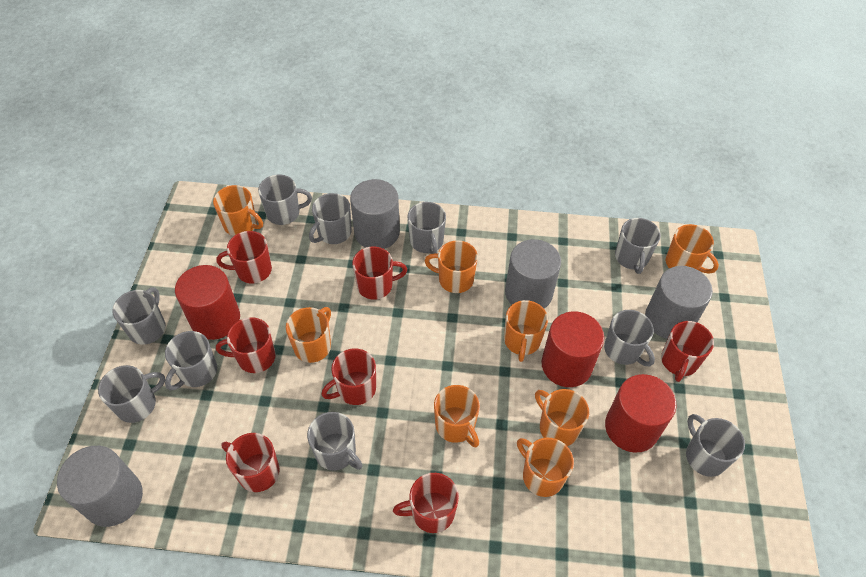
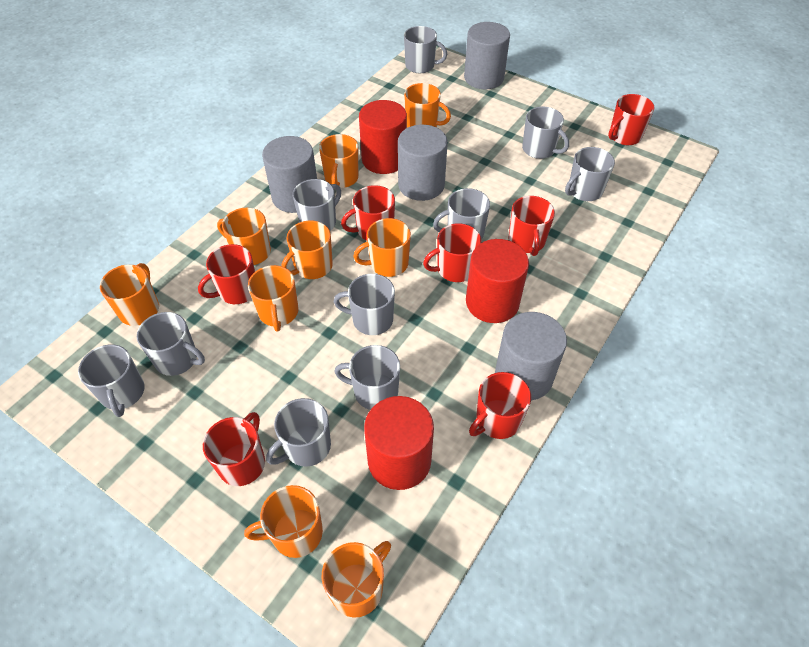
orange mug: [213,185,263,236] [286,307,331,363] [425,240,478,293] [434,385,480,447] [504,300,548,362] [517,438,574,497] [535,389,589,446] [666,224,719,274] = 8 -> [100,263,159,326] [217,208,271,265] [244,485,323,558] [248,265,298,332] [281,221,333,279] [319,134,359,188] [322,541,391,618] [353,218,411,277] [404,83,451,128] = 9

